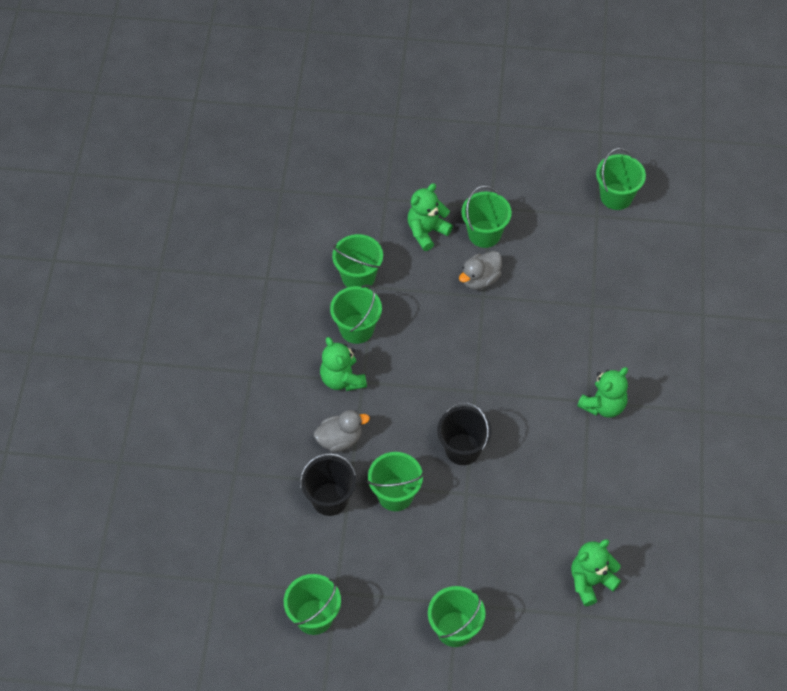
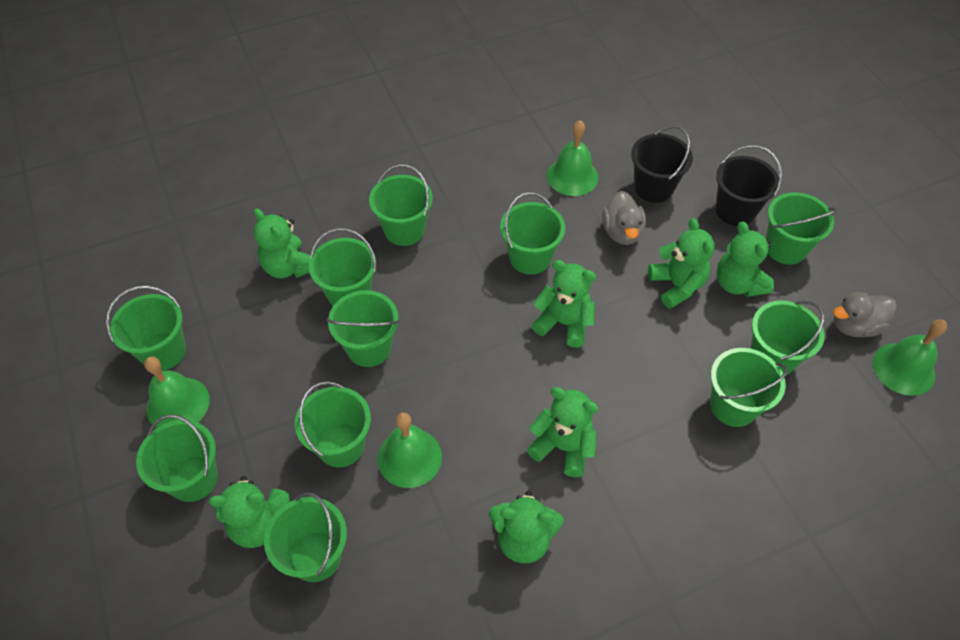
green bell: none = 0 -> [144,356,210,428] [378,412,442,488] [547,120,599,196] [873,319,947,396] = 4
green bucket: [284,574,341,635] [330,285,382,344] [332,234,383,288] [367,452,424,511] [428,586,485,647] [461,186,512,248] [596,148,646,210] = 7 -> [106,286,186,371] [136,414,218,502] [264,492,347,582] [295,381,371,467] [309,228,376,306] [326,290,400,367] [369,164,433,246] [500,192,565,275] [710,348,788,427] [751,300,825,375] [766,192,837,265] = 11
green teddy bear: [320,337,367,391] [407,183,453,251] [571,539,621,606] [577,367,628,418] = 4 -> [209,476,290,548] [254,208,310,278] [489,491,564,563] [527,387,598,478] [531,260,596,348] [648,218,714,309] [716,222,774,297] = 7

